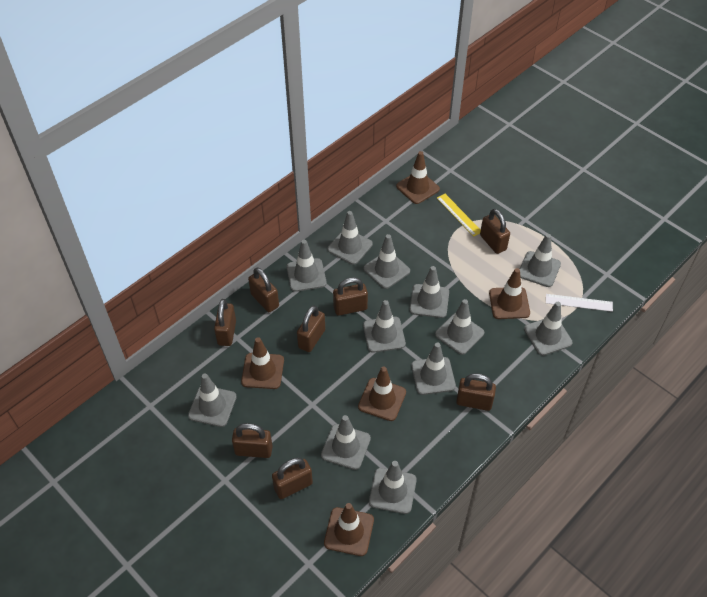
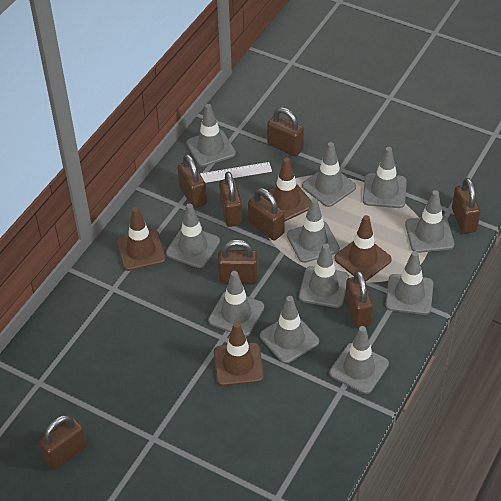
brown traffic cone: [241,337,284,389] [324,503,374,556] [358,367,406,421] [396,151,440,204] [489,268,530,319] = 5 -> [117,207,166,271] [214,322,264,386] [261,158,311,221] [334,215,392,281] = 4
grey traffic cone: [188,373,237,427] [287,240,327,292] [321,415,371,470] [328,211,373,265] [363,300,406,353] [364,234,410,289] [369,461,417,514] [410,266,449,318] [411,342,456,395] [435,299,484,355] [520,234,561,287] [524,302,572,356] = 12 -> [166,203,220,268] [186,104,236,167] [208,271,264,337] [260,296,319,364] [287,198,340,263] [299,244,349,308] [302,142,356,207] [329,326,389,394] [363,147,407,208] [386,251,434,315] [405,190,455,253] = 11
yellow ruler: [437,194,481,237] = 1 -> none = 0

